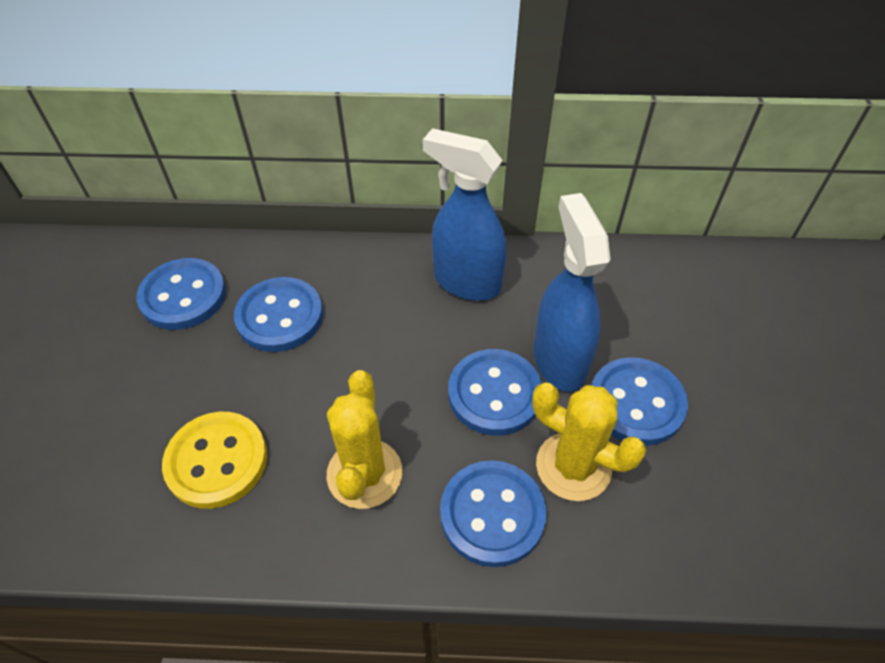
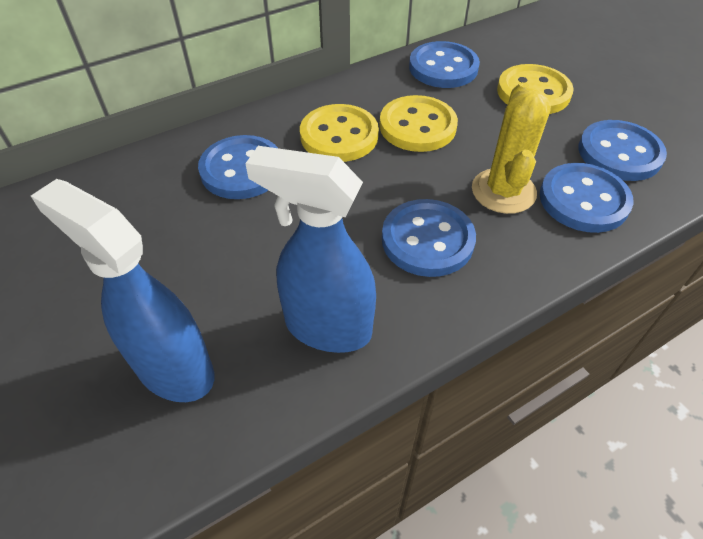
yellow button: [162,412,267,509] = 1 -> [300,104,379,162] [379,95,458,152] [497,64,574,114] = 3
yellow cactus: [326,370,402,509] [532,383,646,501] = 2 -> [472,82,551,214] = 1

